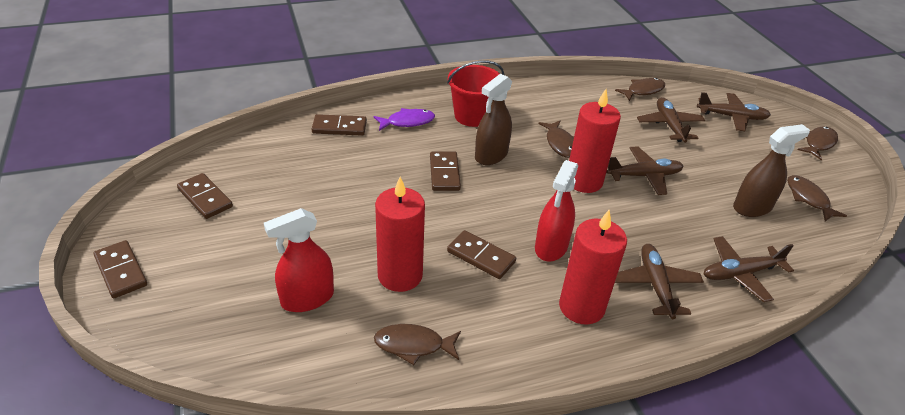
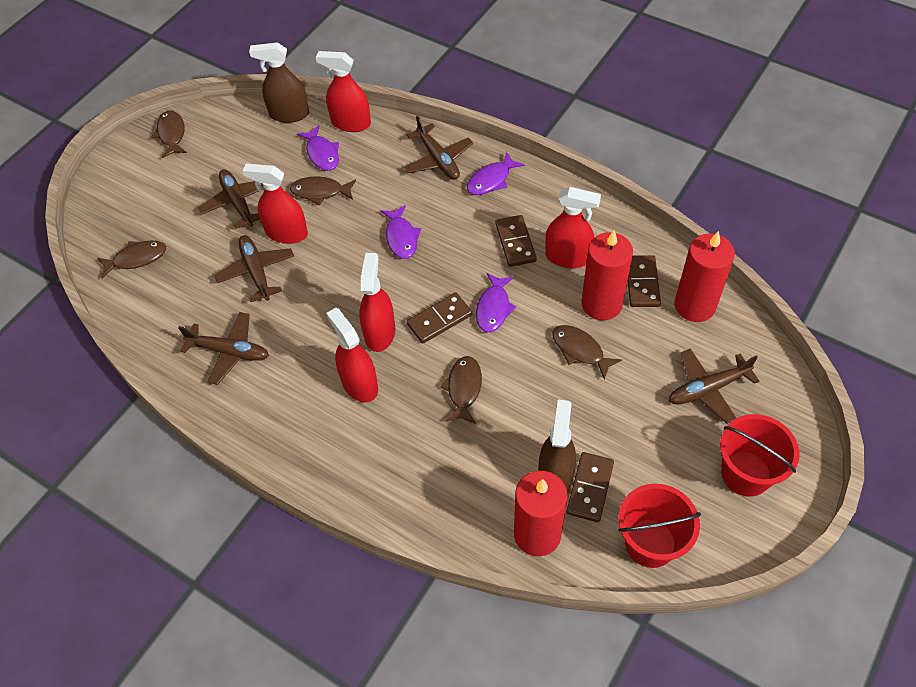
brown domino: [93,240,147,298] [177,173,233,219] [312,114,367,136] [430,152,461,191] [447,230,516,279] = 5 -> [407,293,472,343] [495,215,537,267] [566,452,614,522] [628,255,661,307] = 4
purple fish: [374,108,435,131] = 1 -> [297,125,339,171] [380,205,421,259] [467,152,525,195] [476,273,516,332] = 4
red bucket: [447,60,504,127] = 1 -> [618,484,701,568] [720,414,799,497] = 2
red spray bottle: [264,208,334,312] [535,160,578,261] = 2 -> [243,163,308,244] [316,51,371,132] [326,308,378,402] [359,253,395,352] [545,187,601,268] = 5

